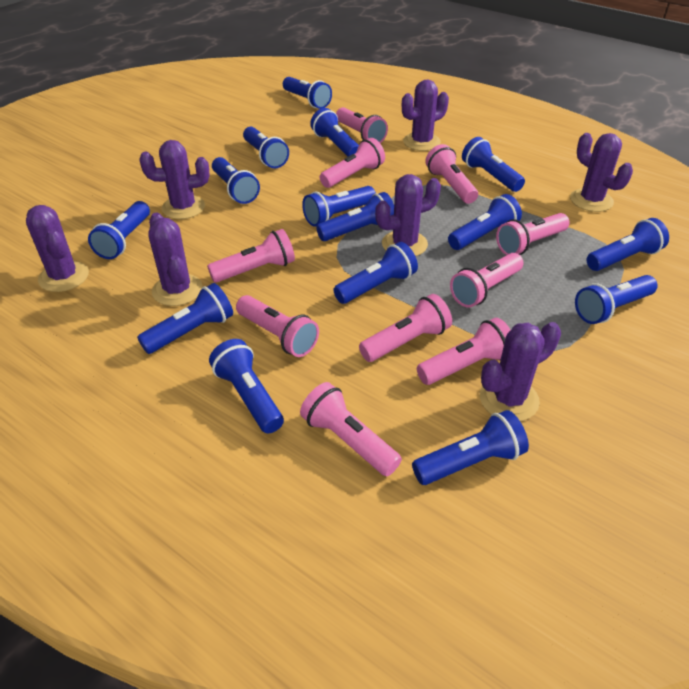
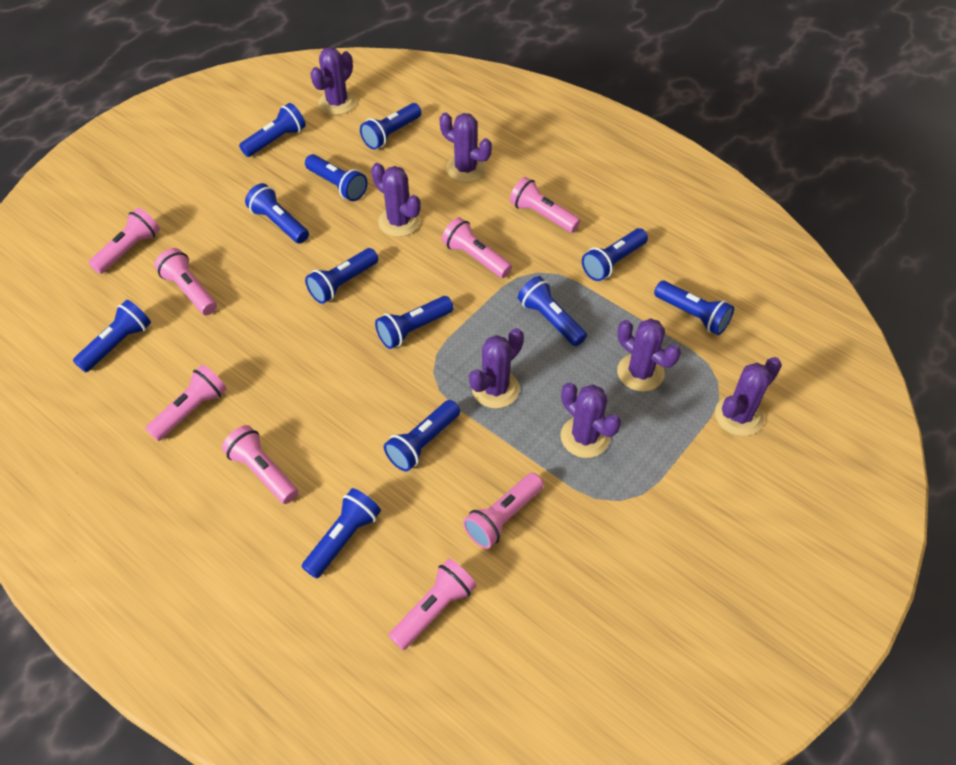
blue flashlight: [88,201,150,259] [137,283,233,354] [209,339,284,433] [212,157,260,204] [243,127,289,168] [283,77,332,109] [302,186,376,227] [310,108,359,157] [316,192,394,241] [333,242,418,304] [412,410,529,485] [448,194,522,250] [462,137,525,192] [575,275,658,324] [586,218,669,271] = 15 -> [73,300,151,372] [239,103,306,157] [245,183,309,244] [302,488,381,578] [305,154,368,201] [305,248,378,304] [360,103,422,149] [375,296,454,349] [384,400,460,471] [518,276,587,346] [582,228,648,281] [654,281,734,335] = 12
pink flashlight: [207,229,295,283] [236,295,319,357] [300,382,402,476] [320,138,385,188] [336,107,388,143] [359,294,452,362] [417,318,510,385] [425,144,478,204] [450,253,524,307] [496,213,569,255] = 10 -> [88,208,160,274] [145,365,227,441] [154,248,217,315] [222,425,298,504] [389,559,476,650] [442,217,512,278] [463,473,544,549] [510,177,581,233] = 8

